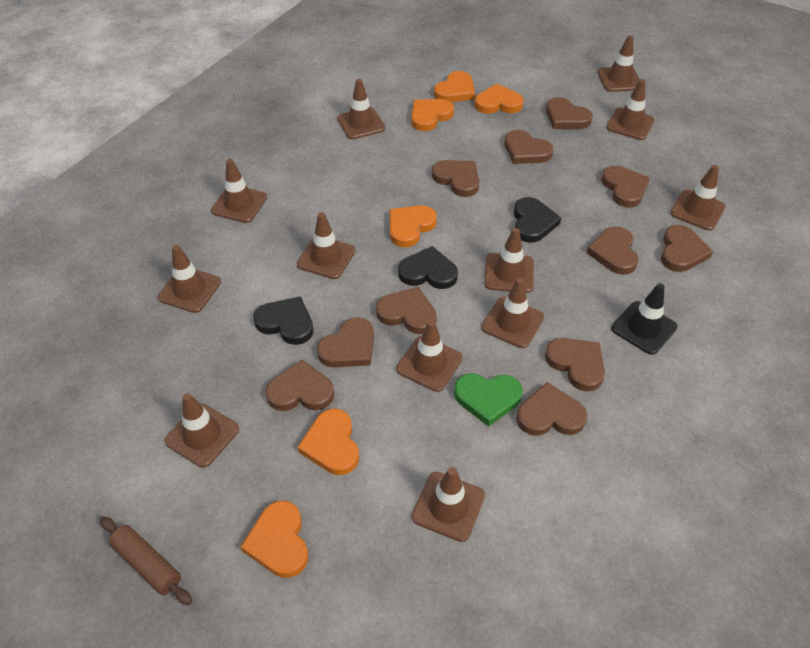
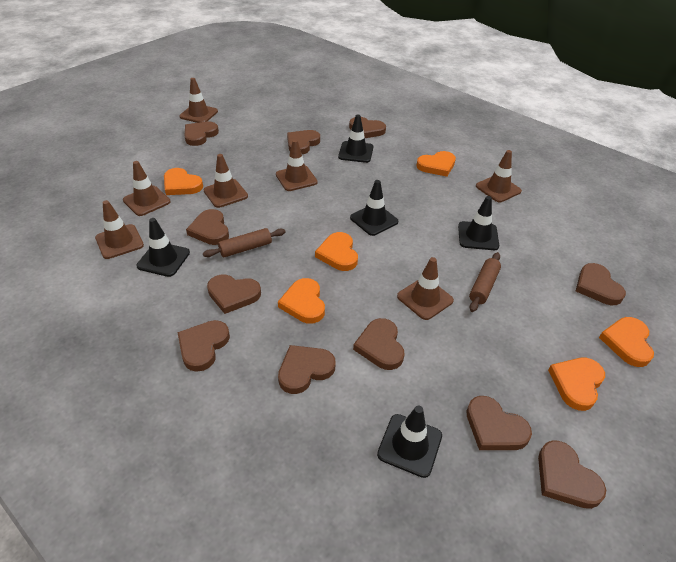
black heart: [253,296,313,345] [398,246,458,289] [514,197,561,243] = 3 -> none = 0
black traffic cone: [611,283,677,355] = 1 -> [136,218,190,277] [338,115,373,163] [350,180,398,236] [377,406,442,478] [458,196,499,250] = 5
brown rolling pin: [100,516,192,605] = 1 -> [203,228,286,257] [469,252,501,312] = 2
brown traffic cone: [158,245,221,313] [164,393,239,468] [211,159,267,223] [297,212,355,279] [337,79,386,139] [396,320,463,392] [412,467,485,542] [481,278,544,348] [484,228,534,293] [597,35,640,92] [606,79,655,140] [670,165,726,231] = 12 -> [95,200,144,259] [123,161,171,216] [179,78,218,123] [204,154,248,208] [276,139,318,191] [397,257,454,320] [476,150,522,202] = 7
green heart: [454,373,523,427] = 1 -> none = 0

